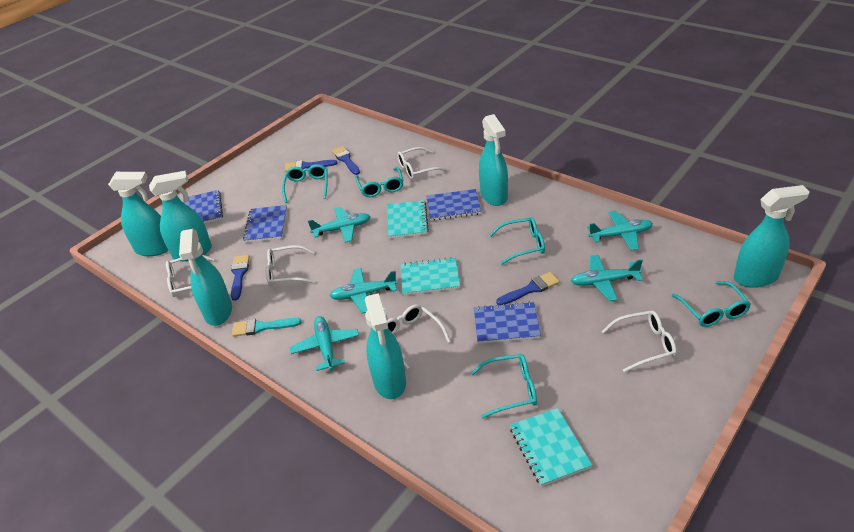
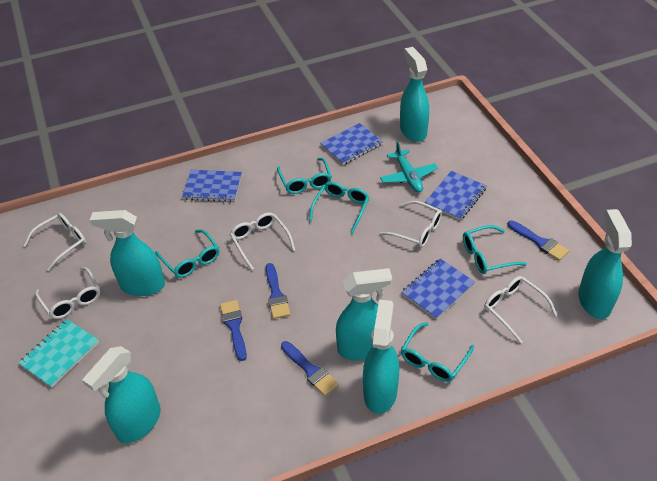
turquoise brush: [232,318,301,337] = 1 -> none = 0
turquoise notebook: [387,200,429,239] [400,257,460,295] [510,408,592,486] = 3 -> [18,319,99,388] = 1
turquoise plane: [290,316,359,371] [308,207,371,243] [329,268,398,313] [571,255,643,301] [587,211,653,251] = 5 -> [380,141,438,192] = 1

